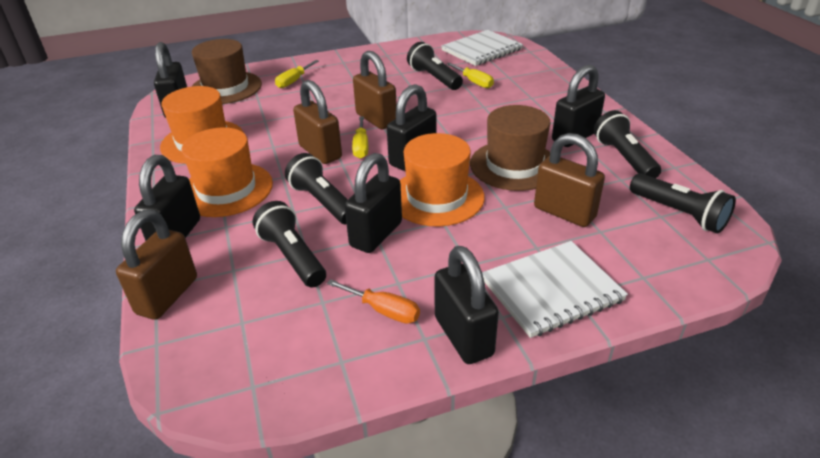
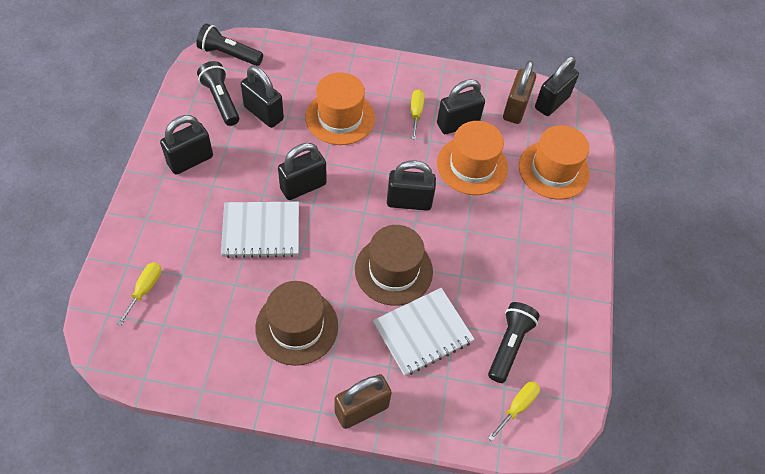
black flashlight: [253,201,326,288] [285,153,348,225] [407,42,463,90] [594,110,661,178] [630,173,736,233] = 5 -> [196,24,263,66] [197,61,239,126] [488,302,540,383] = 3
brown padlock: [116,210,197,320] [293,80,342,164] [353,51,397,129] [534,133,605,227] = 4 -> [335,374,392,429] [503,61,536,124] = 2
orange screwdriver: [327,279,420,324] = 1 -> none = 0

